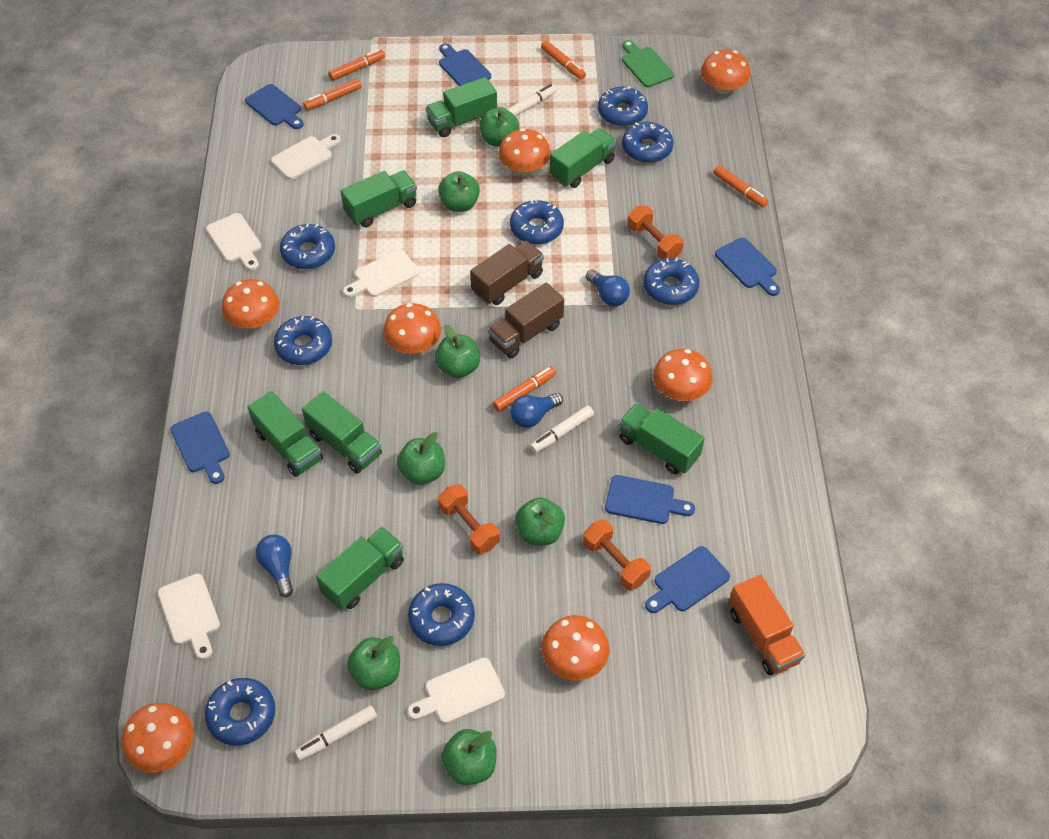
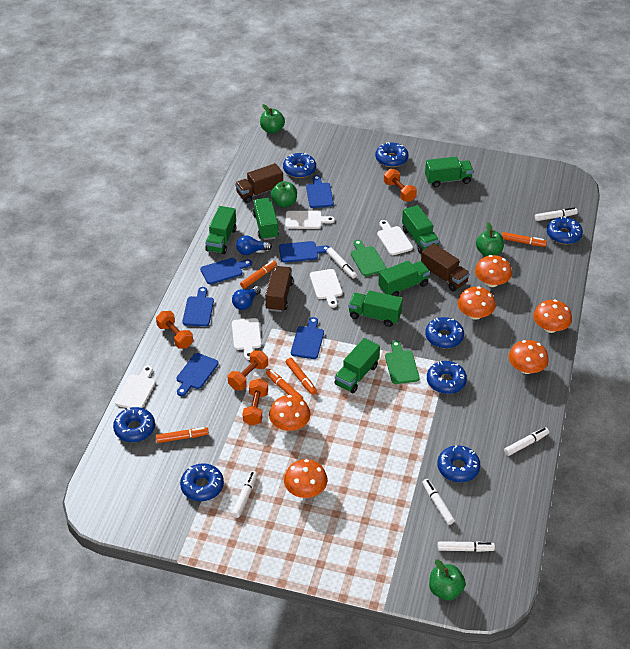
blue light bulb: [256,535,293,597] [510,393,563,428] [586,270,630,306] = 3 -> [232,286,261,310] [236,235,272,255] = 2
brown truck: [470,241,544,305] [488,283,564,358] = 2 -> [235,163,283,203] [265,266,293,312] [421,243,470,291] = 3
green apple: [347,636,400,690] [397,432,445,485] [435,325,480,378] [438,171,480,212] [441,729,497,786] [480,107,519,147] [515,497,565,545] = 7 -> [260,104,285,133] [271,181,297,207] [429,559,465,600] [476,222,504,256] = 4
green cutting board: [622,40,674,87] = 1 -> [351,240,386,276] [385,341,420,384] = 2
orange dumbbell: [438,484,500,554] [583,519,651,590] [628,206,684,259] = 3 -> [156,311,193,349] [228,350,268,390] [243,379,268,425] [384,169,417,202] = 4
orange mushroom: [122,703,194,773] [222,279,279,328] [383,303,441,353] [498,128,551,175] [541,615,609,681] [653,349,713,401] [701,50,751,94] = 7 -> [269,395,311,431] [284,459,327,498] [457,286,496,320] [475,255,512,287] [509,340,549,374] [533,300,572,333] = 6
orange truck: [729,574,805,675] = 1 -> none = 0
white marker: [295,705,377,761] [507,84,557,116] [530,405,594,453] = 3 -> [231,471,257,518] [326,247,357,279] [422,479,455,525] [438,541,495,552] [504,427,549,456] [535,208,578,221] = 6

